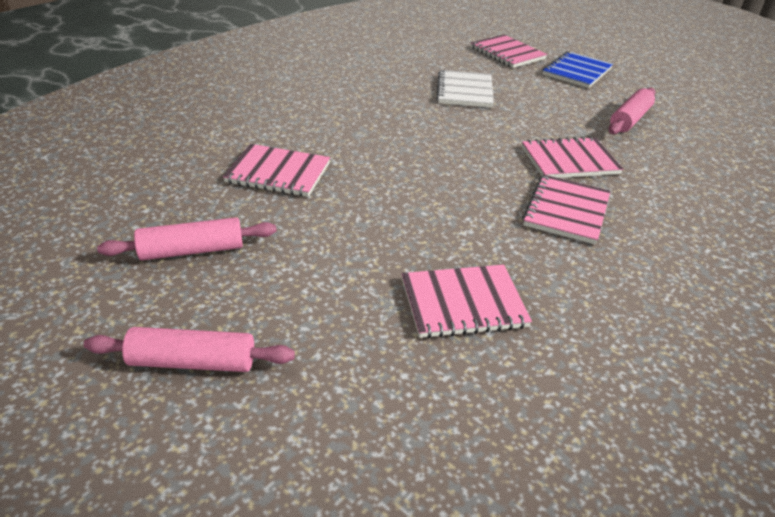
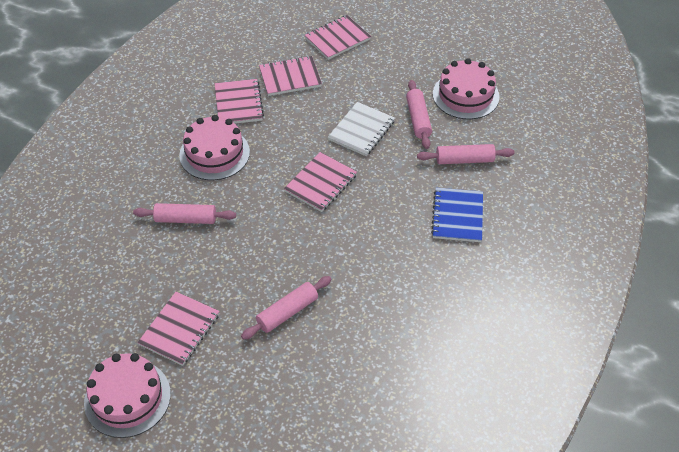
pink cake: none = 0 -> [84,353,171,438] [179,115,250,180] [433,58,499,119] = 3
pink rolling pin: [84,327,295,372] [97,217,277,260] [608,88,656,135] = 3 -> [133,203,236,224] [241,276,331,340] [406,80,432,149] [417,144,515,164] = 4

